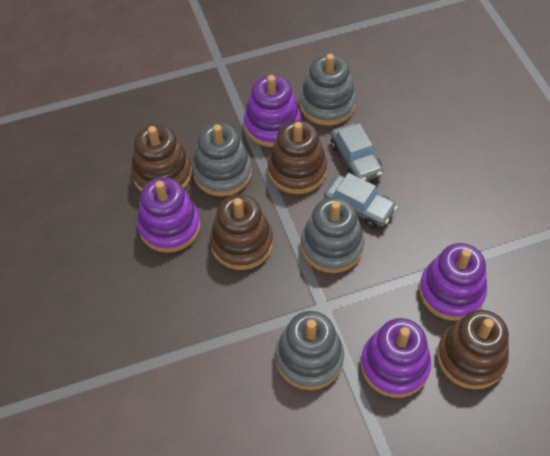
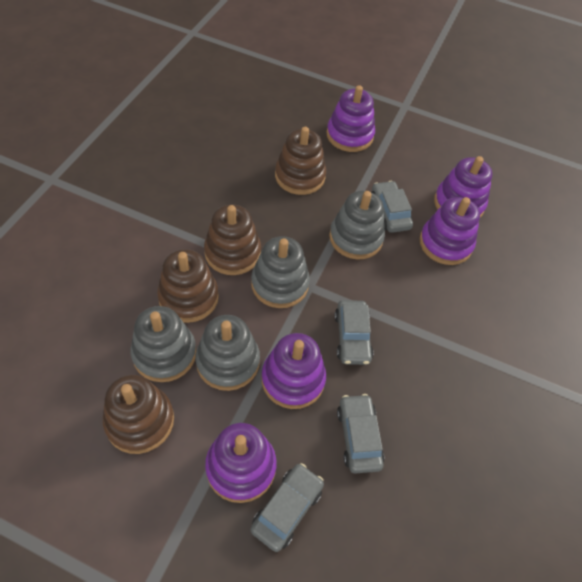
grey car: [324,173,398,228] [331,123,383,181] = 2 -> [251,463,324,552] [335,300,374,365] [337,394,384,473] [371,181,413,233] = 4
purple stacking toy: [137,177,201,253] [244,75,301,147] [361,318,431,398] [419,243,487,321] = 4 -> [205,423,276,503] [261,333,326,409] [326,85,375,152] [419,197,480,265] [434,156,492,218] = 5

